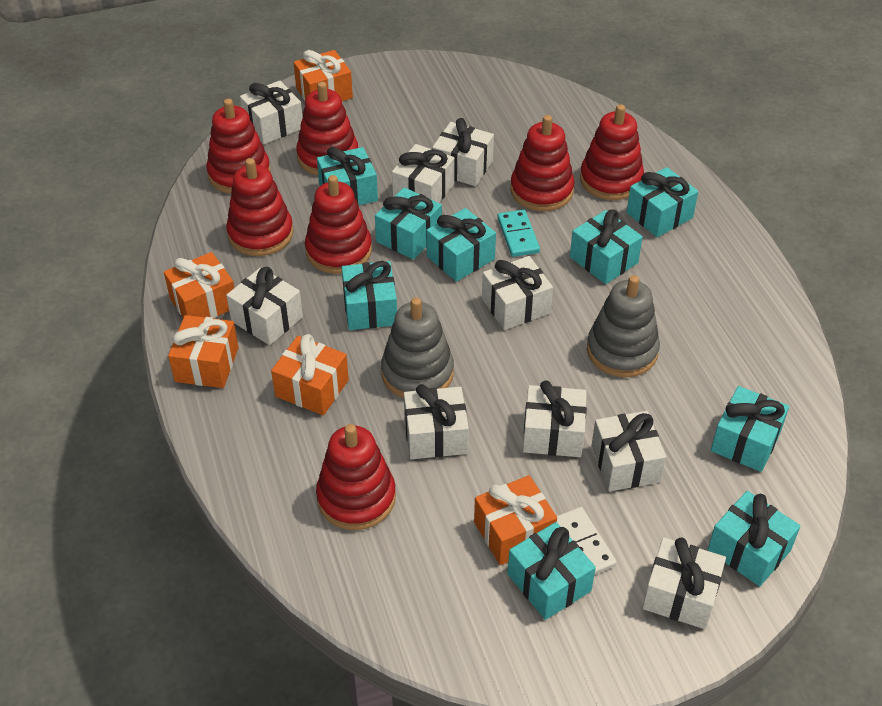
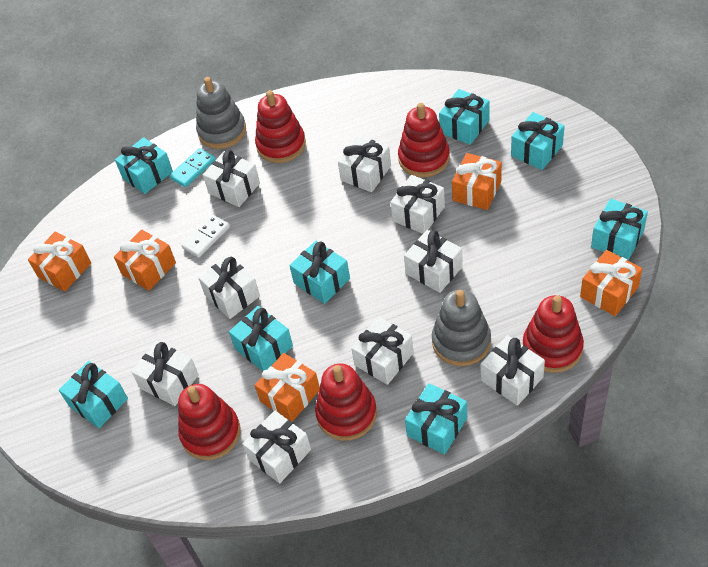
red stacking toy: [206,99,271,194] [226,158,293,256] [296,82,358,176] [305,175,372,274] [316,424,396,530] [510,115,574,211] [580,104,644,200] = 7 -> [178,384,241,460] [255,90,306,163] [315,363,377,441] [398,103,450,177] [523,295,584,373] = 5
turquoise gift: [317,147,378,205] [342,261,397,330] [375,187,442,260] [426,208,496,282] [507,522,596,620] [570,209,643,284] [627,167,698,237] [708,491,800,586] [711,386,789,472] = 9 -> [59,361,128,428] [115,137,173,194] [229,306,293,371] [289,241,350,304] [405,383,467,455] [439,89,490,145] [511,112,565,170] [591,199,648,260] = 8

